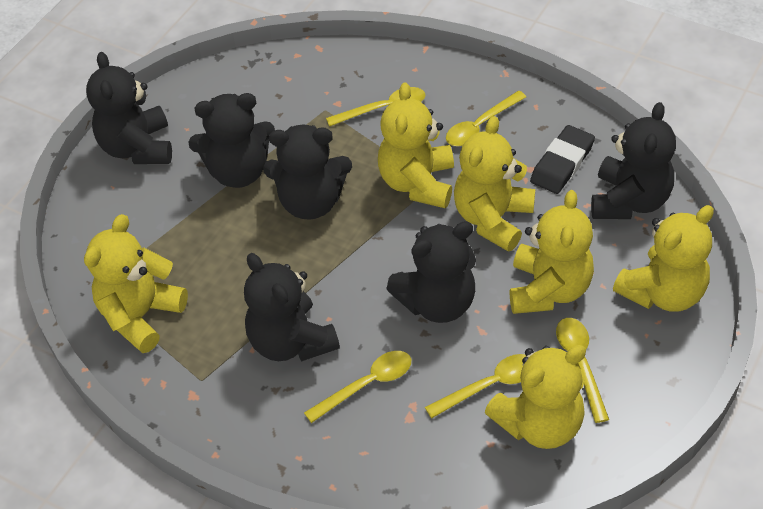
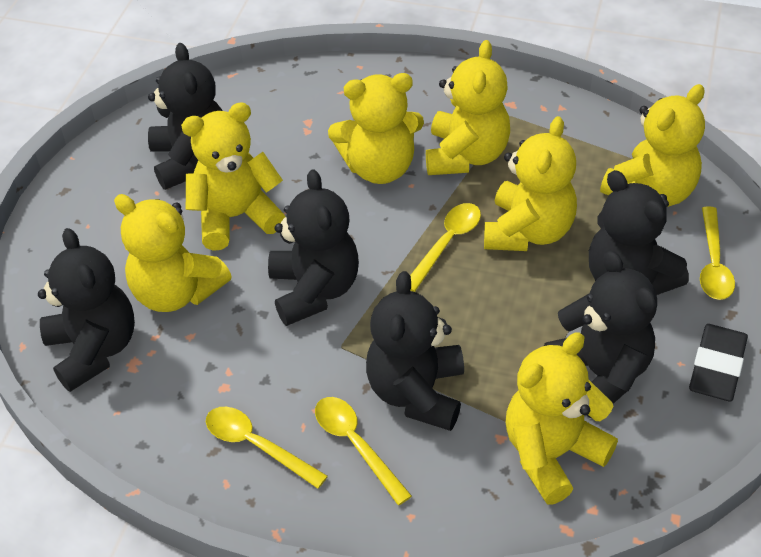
yellow spoon: [304,351,411,423] [326,87,426,127] [425,354,526,418] [446,91,526,146] [556,318,609,423] = 5 -> [206,407,328,489] [315,397,412,505] [410,203,481,292] [700,206,735,300] = 4
yellow teddy bear: [84,214,188,353] [378,82,454,208] [454,116,535,252] [485,345,586,449] [510,190,594,314] [613,205,714,312] = 6 -> [114,194,232,312] [181,102,285,251] [328,73,424,184] [426,40,510,175] [484,116,577,251] [506,332,618,504] [600,84,705,207] = 7

